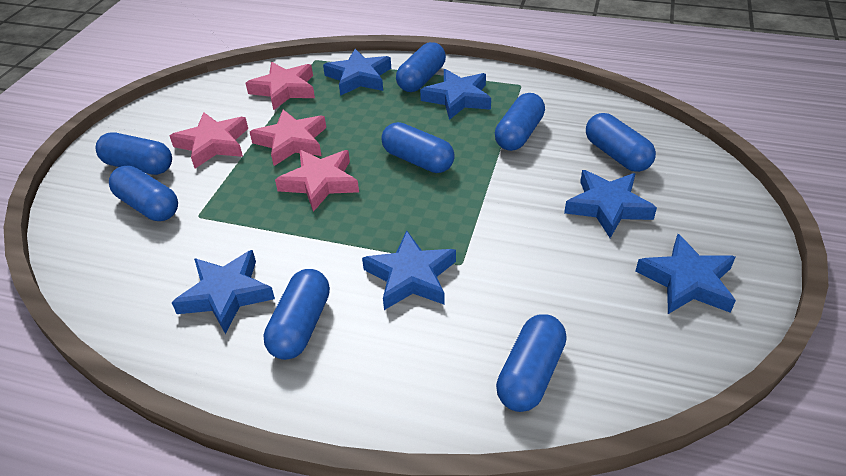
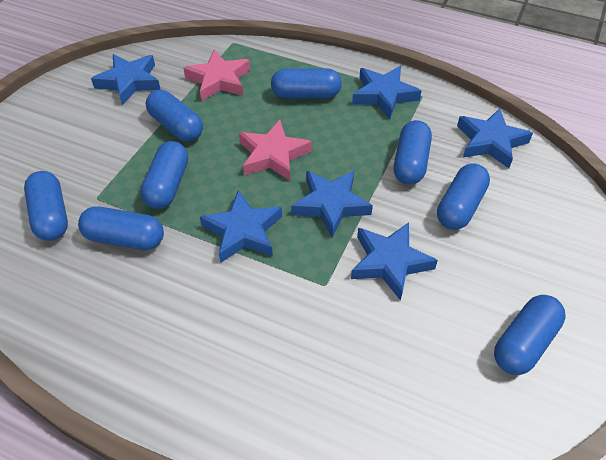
pink star: [170,112,248,169] [246,62,315,111] [250,110,326,166] [275,150,359,212] = 4 -> [184,50,250,101] [239,120,312,181] = 2

